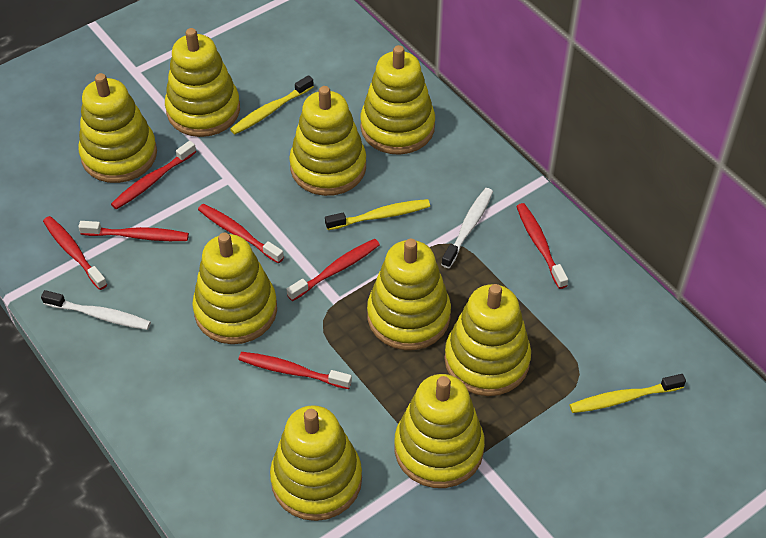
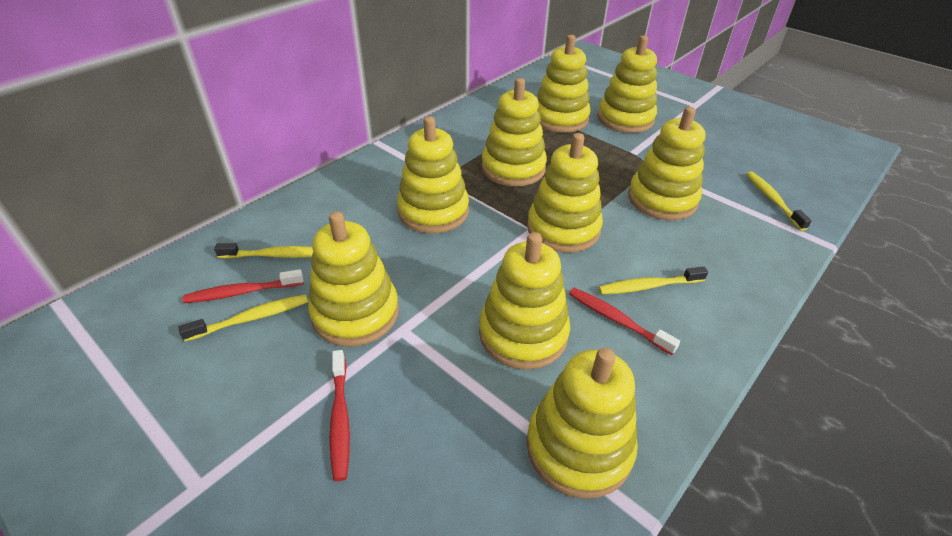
red toothbrush: [43,216,107,290] [78,221,189,241] [111,141,196,210] [198,204,284,264] [238,352,352,389] [287,239,380,301] [516,203,568,289] = 7 -> [183,269,304,303] [329,350,350,481] [569,288,680,355] = 3
white toothbrush: [41,290,151,330] [441,188,493,268] = 2 -> none = 0
yellow toothbrush: [230,75,314,134] [325,199,430,230] [569,374,686,413] = 3 -> [179,294,308,342] [214,243,313,259] [598,266,708,295] [746,171,812,231] = 4

